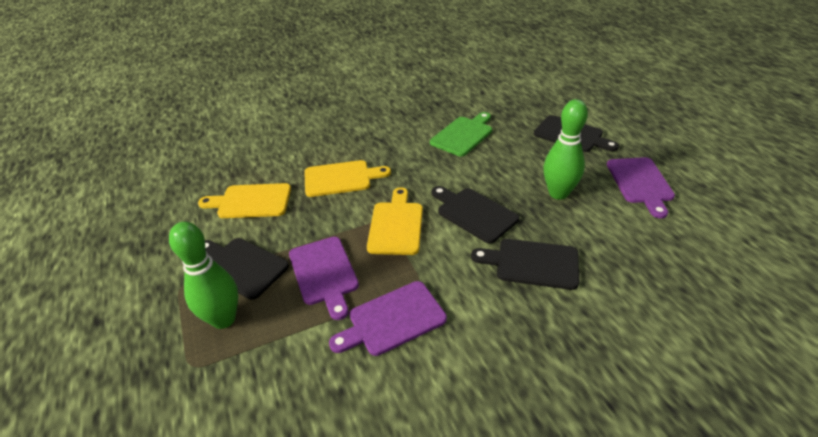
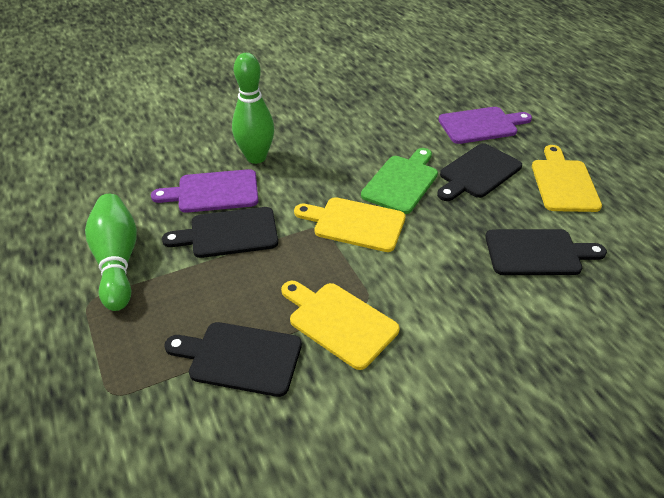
purple cutting board: [289,237,359,320] [329,281,447,356] [607,157,675,218] = 3 -> [151,169,258,213] [438,107,532,144] = 2

